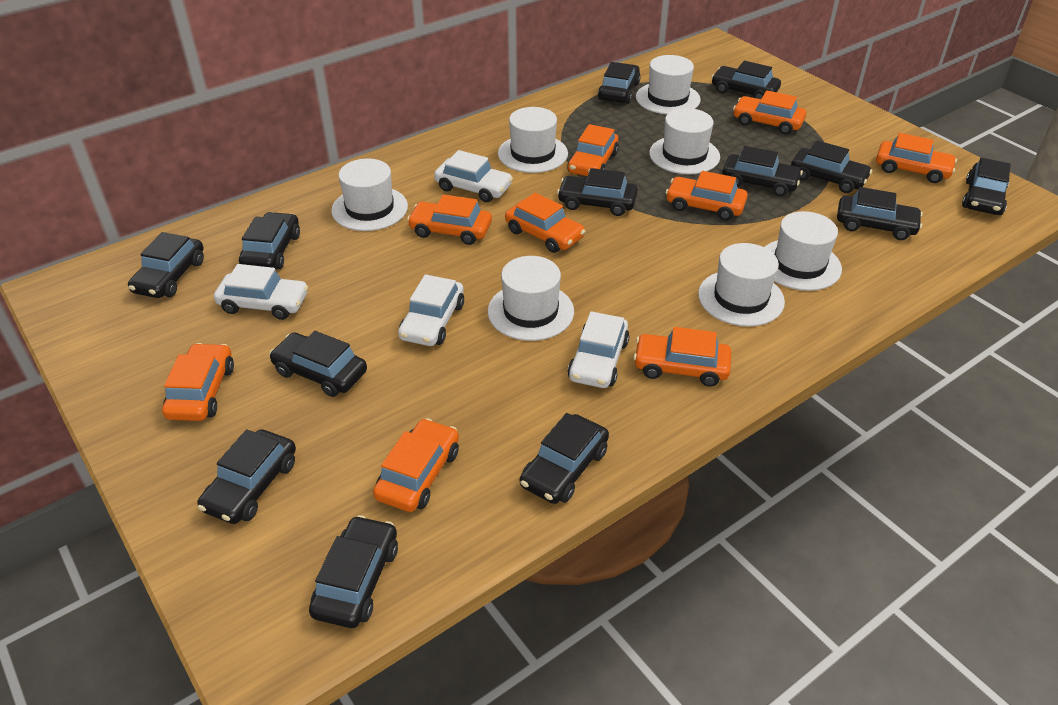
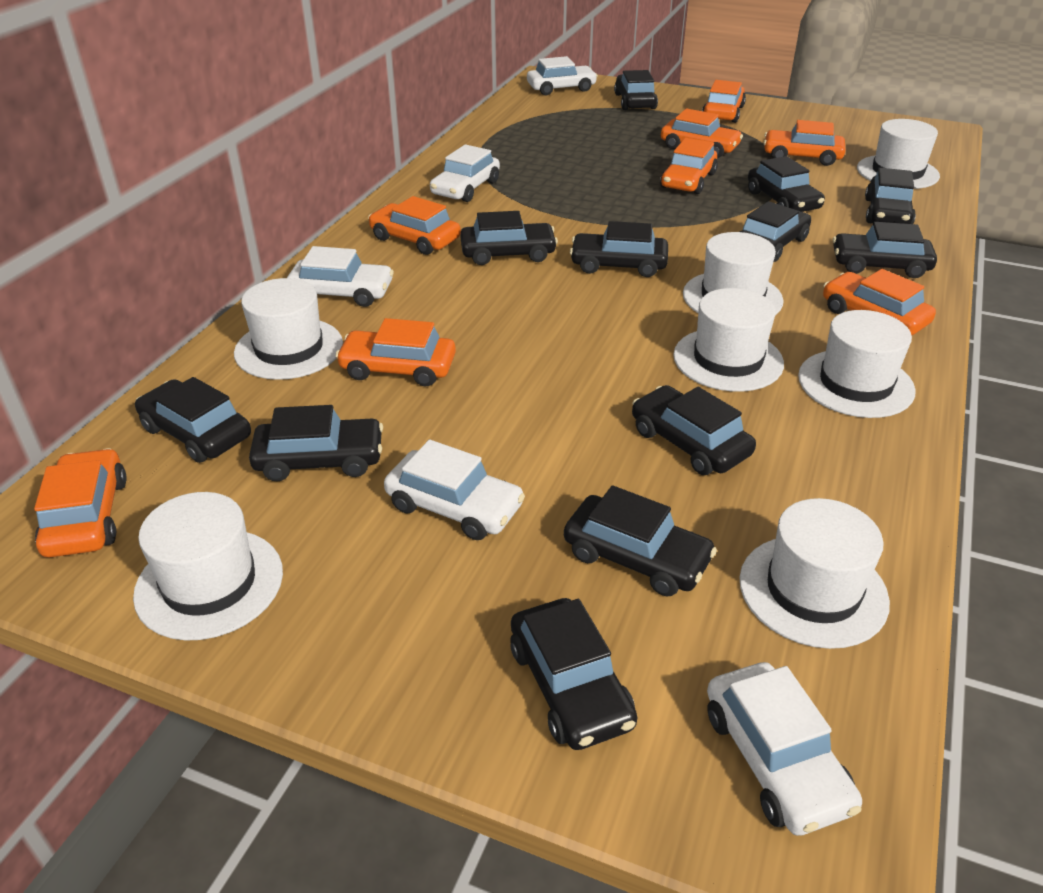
black car: [128,232,204,298] [197,429,296,524] [239,212,300,270] [269,331,367,397] [309,515,398,628] [520,413,609,504] [557,168,638,216] [598,62,641,104] [711,61,781,99] [722,146,803,196] [791,140,872,193] [837,187,923,240] [962,158,1011,215] = 13 -> [135,377,251,463] [249,405,383,481] [460,211,558,265] [510,598,638,750] [564,485,717,596] [570,221,668,277] [614,70,658,110] [632,385,756,475] [740,201,811,262] [748,156,825,212] [833,222,937,278] [865,168,916,224] = 12
orange car: [162,343,234,421] [373,418,459,512] [407,194,492,245] [505,193,585,253] [567,124,619,176] [633,327,731,387] [666,171,748,221] [733,90,806,135] [876,133,957,183] = 9 -> [34,448,127,557] [336,318,456,386] [368,196,461,255] [660,138,718,194] [661,109,743,158] [702,80,746,123] [764,120,846,166] [823,269,936,335] = 8
white car: [214,264,308,320] [398,274,464,346] [434,150,513,202] [568,311,629,388] = 4 -> [287,246,394,307] [384,440,525,540] [430,144,500,202] [527,56,598,95] [707,662,862,836] = 5

